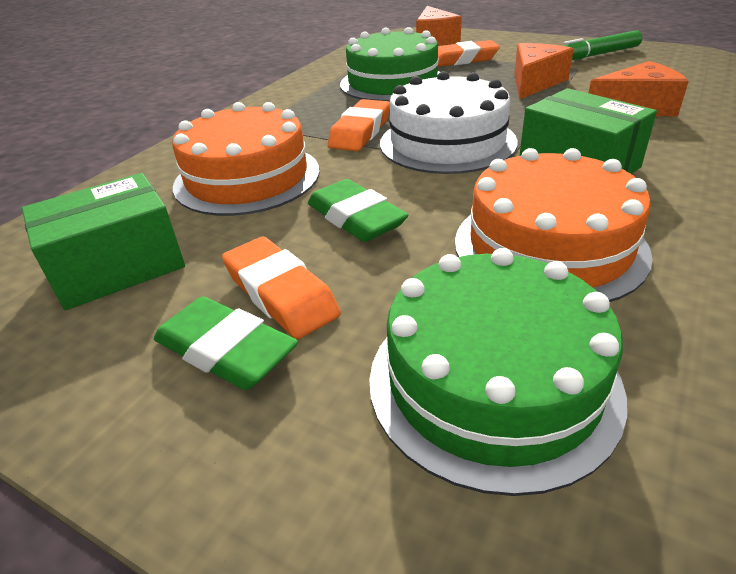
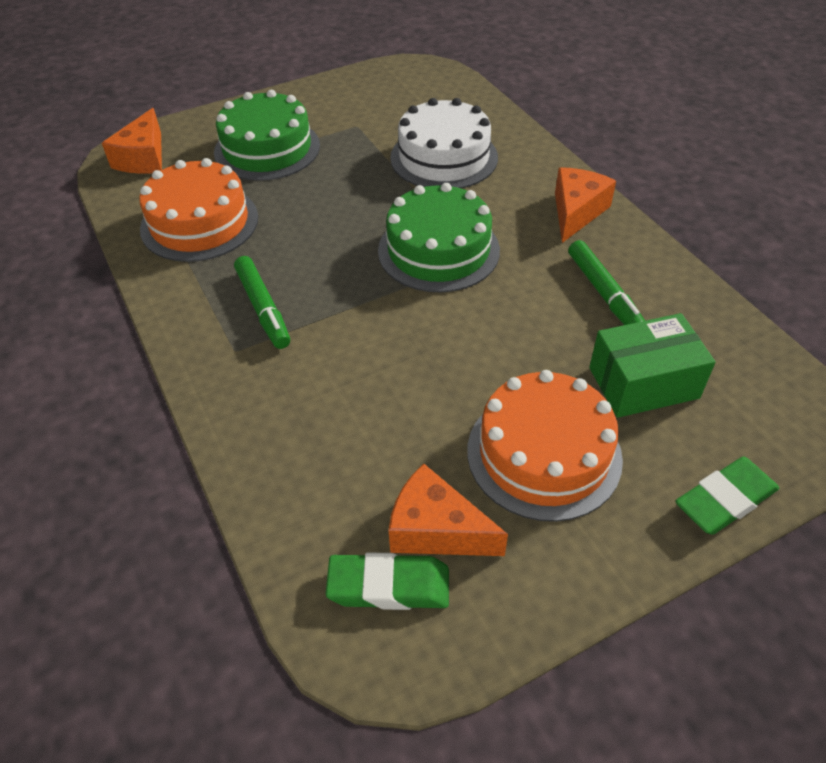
green box: [22,173,185,310] [519,88,657,174] = 2 -> [589,313,716,418] = 1
green marker: [564,30,642,60] = 1 -> [234,256,290,349] [568,240,645,325] = 2
orange eraser: [222,237,341,339] [328,99,390,151] [438,40,500,67] = 3 -> none = 0

